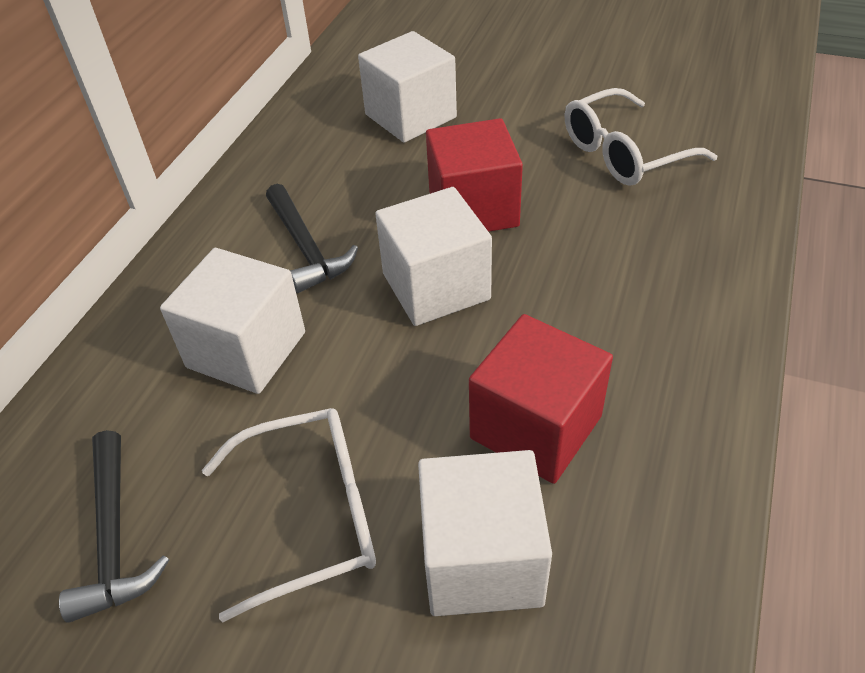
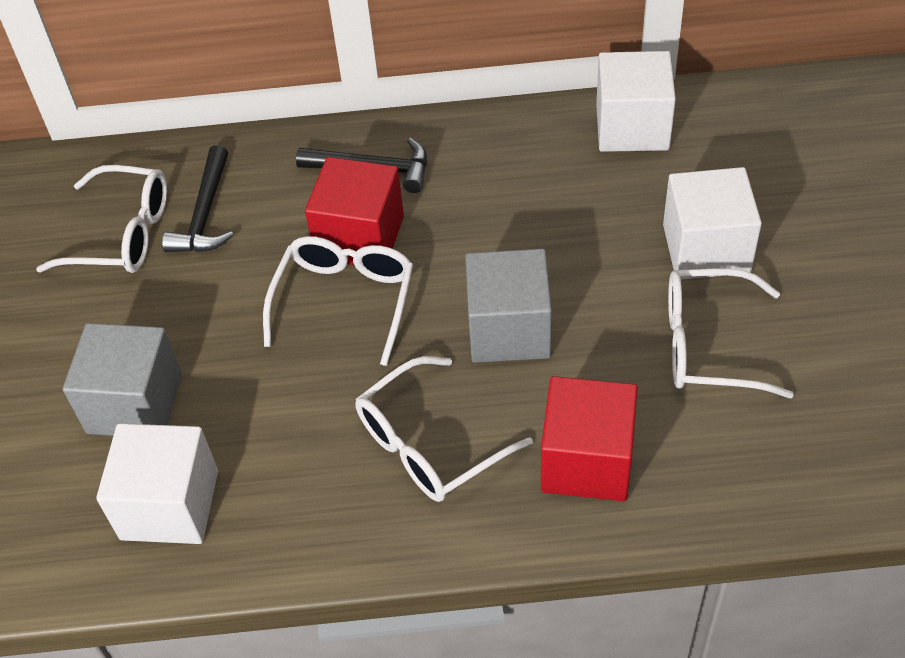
grey cube: none = 0 -> [63,323,182,436] [465,249,552,363] = 2
white cube: [160,248,305,394] [358,31,457,143] [375,187,492,326] [418,450,552,616] = 4 -> [96,424,218,544] [596,51,676,152] [663,167,762,280] = 3
white glasses: [202,408,376,622] [565,88,717,186] = 2 -> [36,165,167,273] [263,236,413,366] [356,356,533,502] [668,268,794,398] = 4

